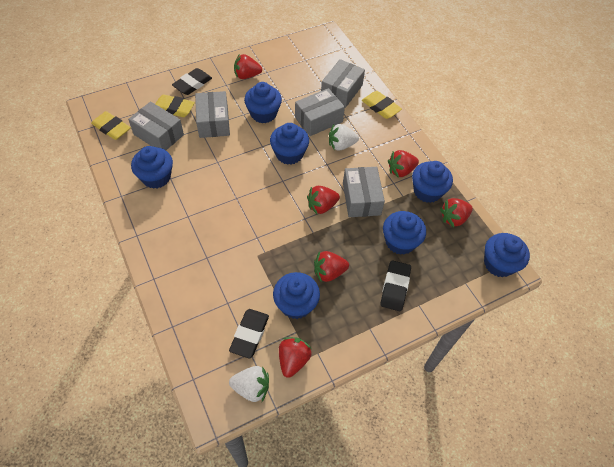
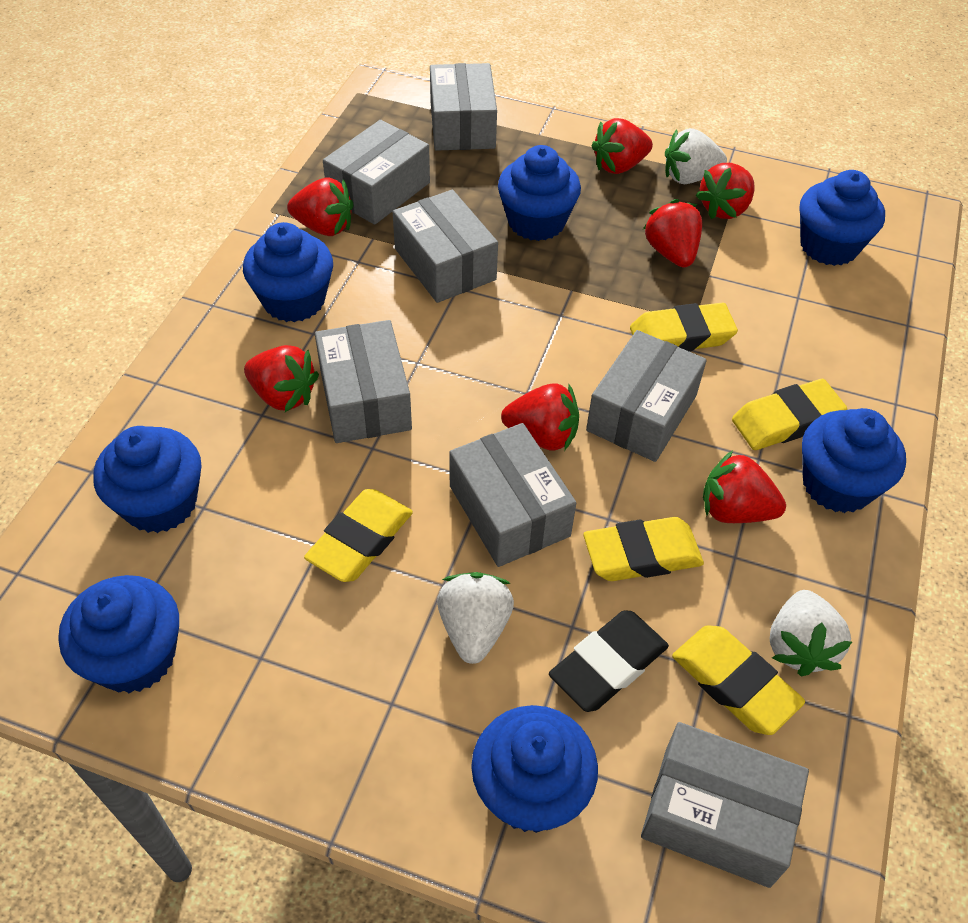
black eraser: [172,68,212,95] [229,309,269,359] [380,260,411,311] = 3 -> [549,610,669,712] = 1
grey box: [128,101,184,150] [195,91,230,138] [295,88,345,136] [321,59,365,108] [343,167,385,217] = 5 -> [315,320,412,443] [323,120,430,225] [393,190,498,303] [430,63,497,151] [449,423,576,567] [586,330,707,462] [641,722,809,888] = 7
red strawberry: [234,54,262,79] [279,337,312,378] [307,186,340,214] [314,251,349,283] [388,150,419,178] [440,198,473,227] = 6 -> [244,345,319,412] [287,177,353,236] [501,384,579,451] [591,118,653,174] [643,199,702,267] [695,163,755,219] [703,451,786,523] = 7
white strawberry: [229,366,269,402] [329,124,359,151] = 2 -> [437,572,514,664] [665,128,727,184] [770,590,852,677] = 3
yellow eraser: [91,111,131,140] [155,94,195,117] [362,91,402,119] = 3 -> [304,489,413,582] [583,517,704,581] [630,303,738,352] [672,625,805,735] [732,379,847,450] = 5

